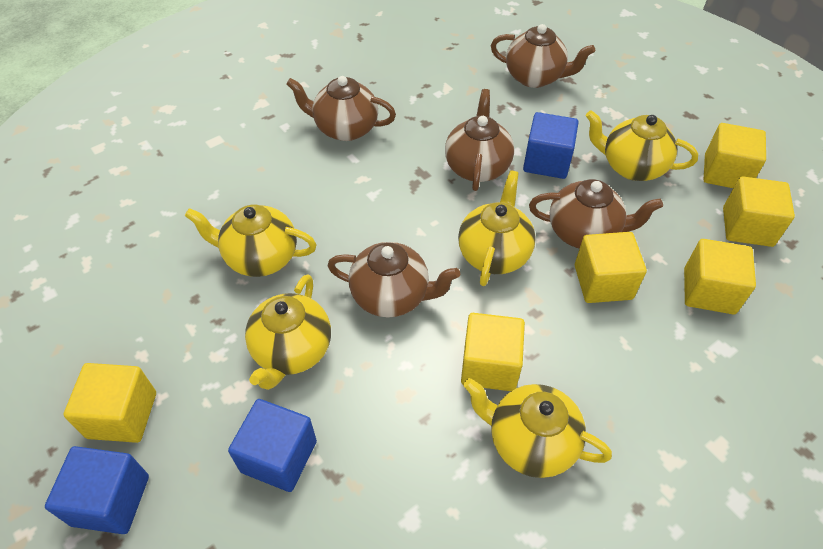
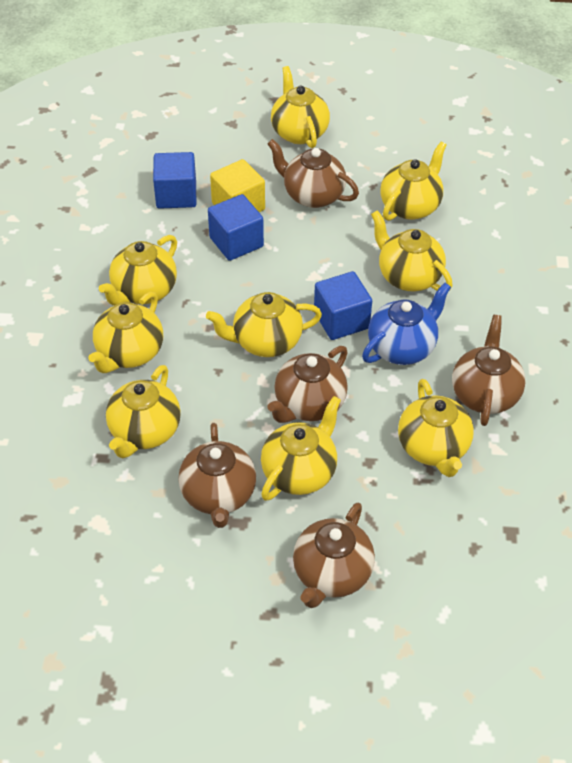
blue teapot: none = 0 -> [362,283,451,365] = 1
yellow cube: [64,363,156,443] [461,313,525,391] [575,232,647,303] [684,239,756,314] [704,123,766,188] [723,177,795,247] = 6 -> [210,159,265,212] = 1
yellow teapot: [185,205,317,277] [245,274,331,390] [458,170,536,286] [463,378,612,478] [586,110,698,181] = 5 -> [88,292,163,373] [99,235,177,306] [106,365,181,458] [206,292,322,357] [261,396,341,501] [271,66,330,148] [371,210,452,291] [380,142,447,221] [398,379,474,477] = 9

